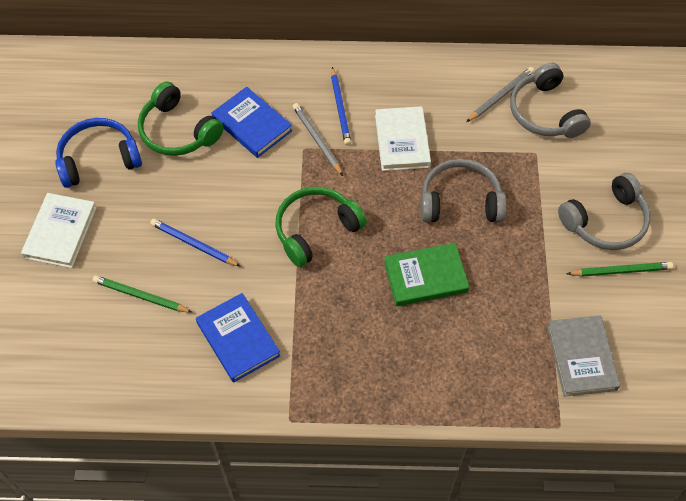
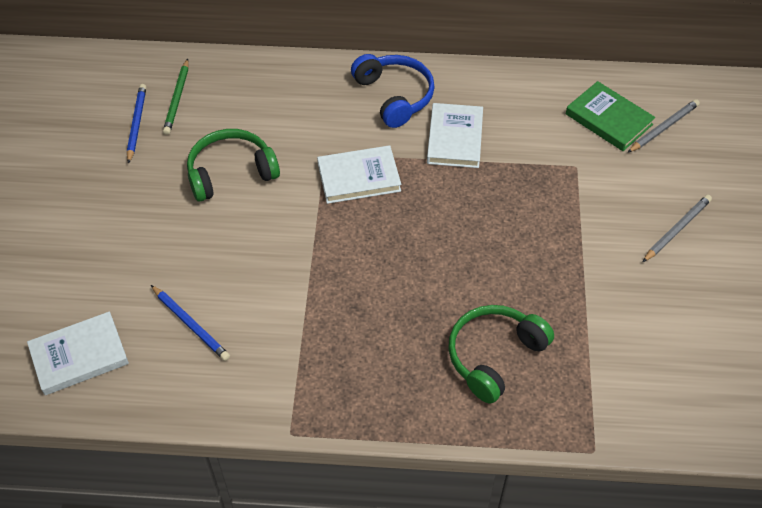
blue book: [196,293,280,383] [212,87,292,158] = 2 -> none = 0
green pencil: [92,275,193,313] [566,262,673,277] = 2 -> [163,59,188,135] = 1
grey book: [547,315,620,397] = 1 -> none = 0
grey headphones: [421,159,506,222] [510,63,591,138] [558,173,650,250] = 3 -> none = 0
white book: [21,193,97,268] [375,106,431,171] = 2 -> [27,312,129,395] [317,145,401,204] [427,103,483,168] = 3

